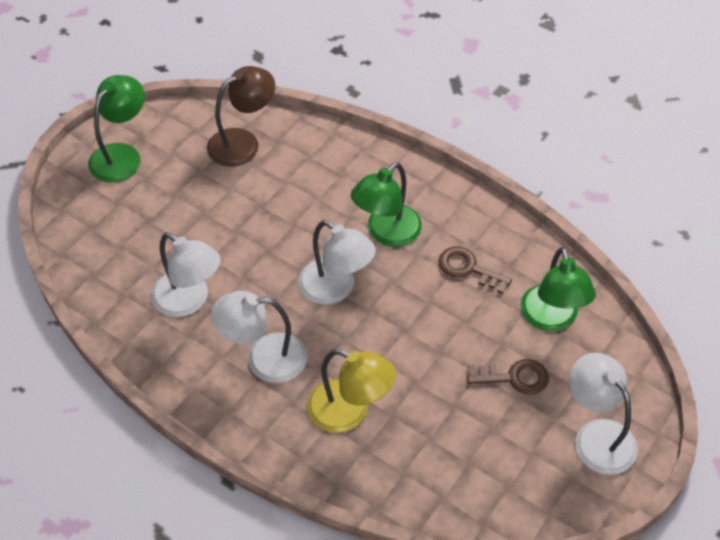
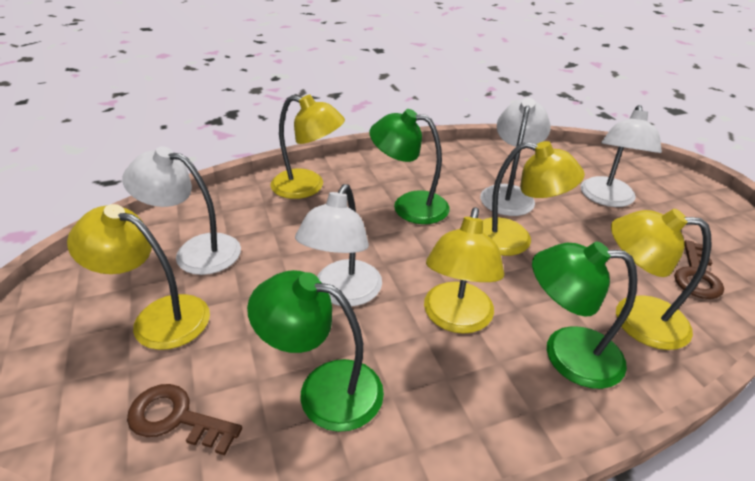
brown lamp: [207,66,275,167] = 1 -> none = 0
yellow lamp: [307,349,396,433] = 1 -> [67,204,210,350] [270,95,345,199] [424,207,504,334] [483,141,585,256] [611,209,711,350] = 5

